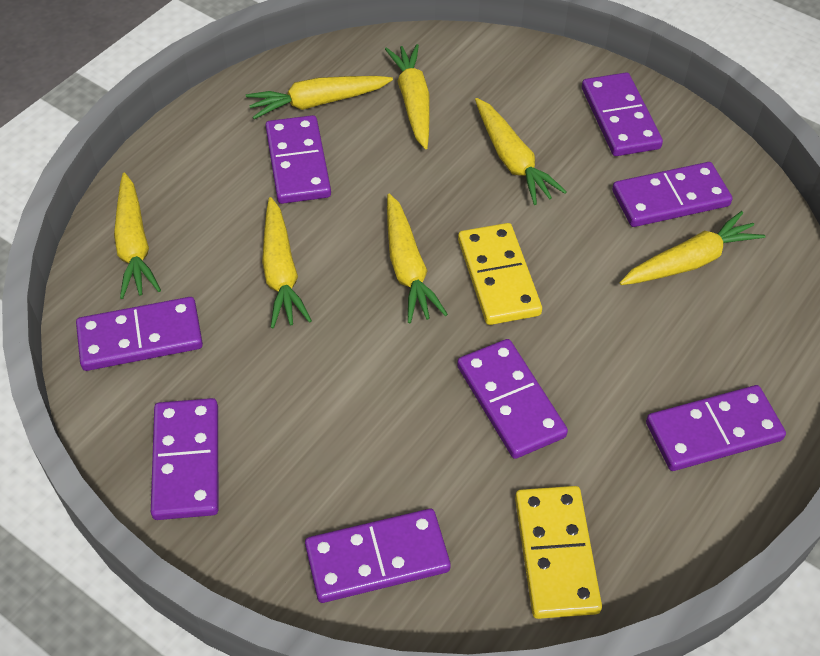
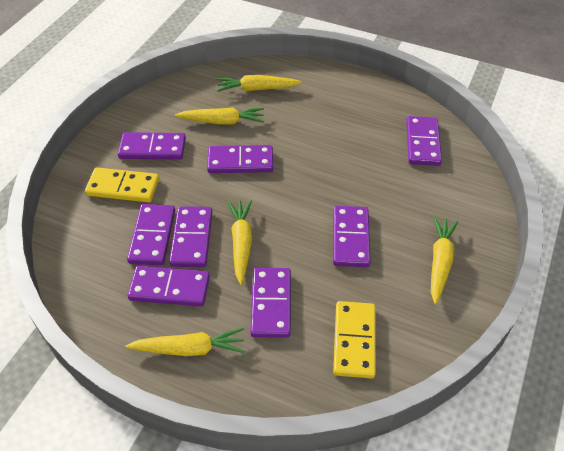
yellow carrot: [114,173,161,299] [246,76,393,119] [262,197,312,328] [385,44,430,149] [387,194,448,323] [475,98,567,205] [620,211,766,285] = 7 -> [125,328,245,356] [175,107,264,125] [217,75,302,92] [228,200,252,285] [431,216,458,304] = 5

